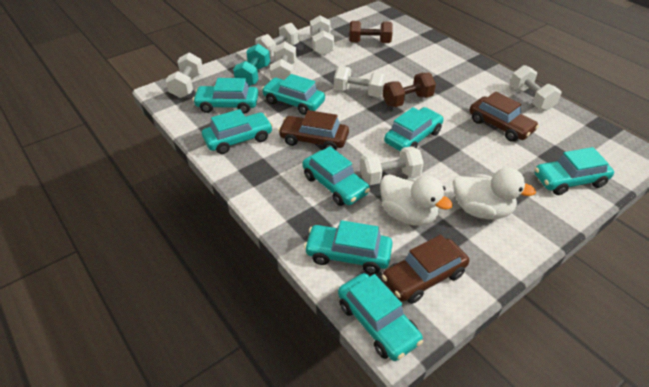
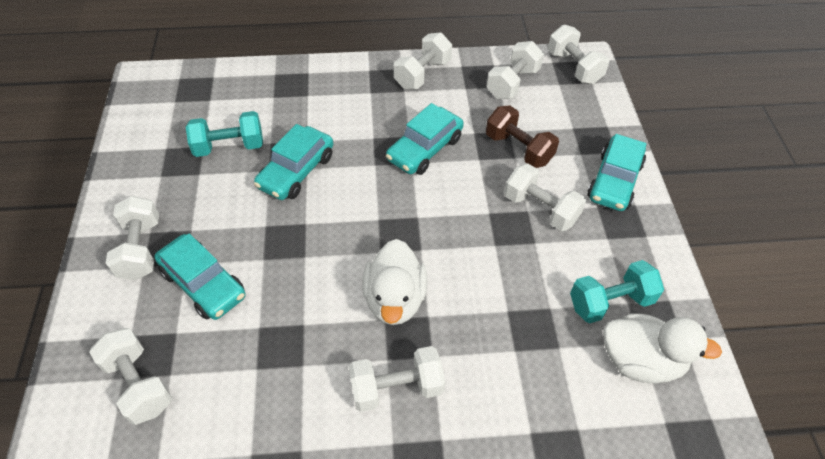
brown car: [278,110,349,150] [382,235,469,304] [469,92,539,142] = 3 -> none = 0
brown dumbbell: [349,21,393,43] [383,73,436,107] = 2 -> [486,105,559,168] = 1
turquoise car: [193,78,259,113] [202,109,273,154] [262,74,325,115] [302,146,370,206] [304,220,393,274] [338,273,423,361] [384,107,444,152] [534,147,614,195] = 8 -> [155,233,246,320] [254,124,333,200] [386,103,464,175] [587,134,647,211] = 4
turquoise dumbbell: [233,44,270,86] = 1 -> [186,111,263,157] [570,260,664,323] = 2

